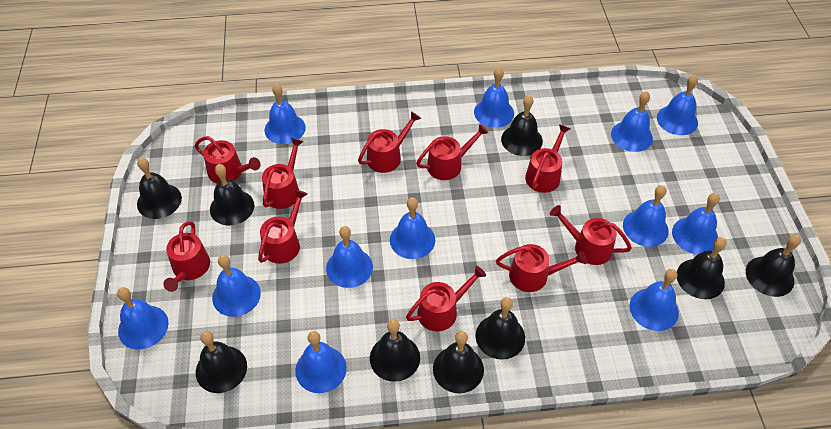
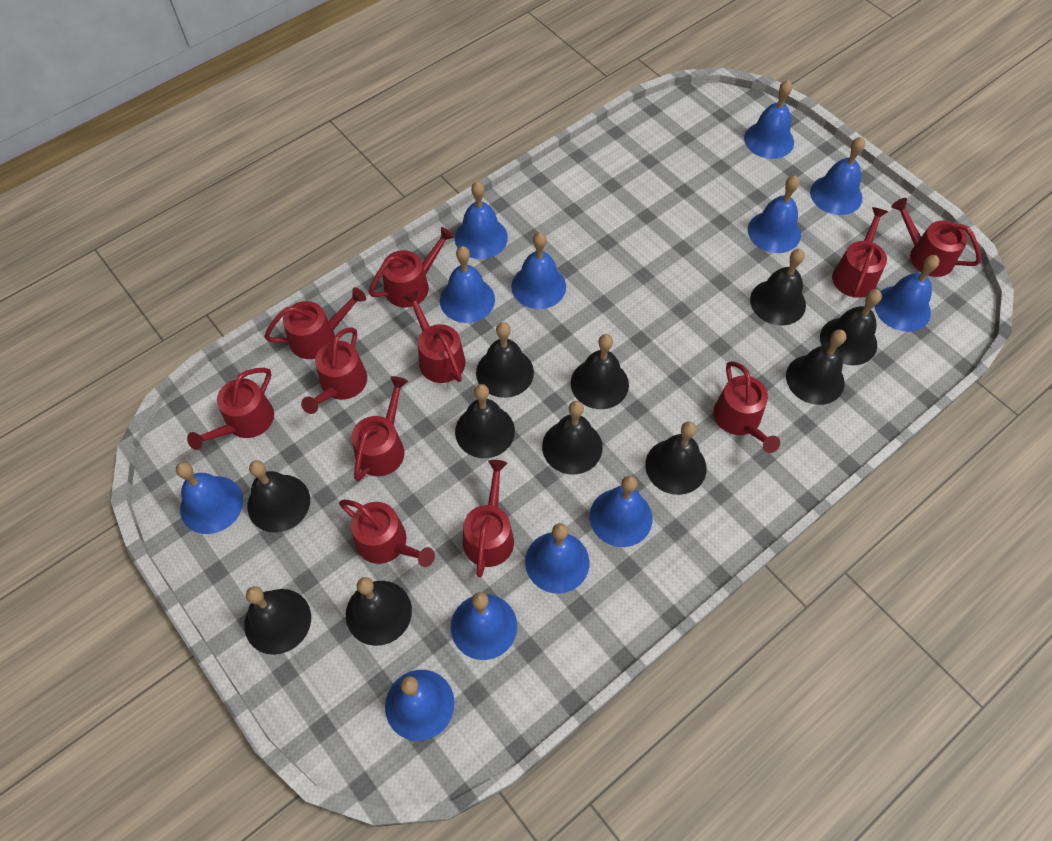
black bell: [137,158,182,219] [196,331,247,393] [210,164,254,225] [370,319,420,382] [433,331,484,393] [476,297,525,360] [501,95,543,156] [677,237,727,299] [746,235,801,297] = 9 -> [244,586,311,655] [248,460,310,533] [346,577,412,646] [455,384,515,458] [476,322,534,398] [542,401,603,474] [571,334,629,409] [645,421,707,495] [750,249,806,325] [786,329,846,405] [820,289,882,365] = 11
red watering can: [163,221,210,292] [195,136,260,183] [258,190,307,264] [262,138,304,209] [358,111,421,173] [406,266,486,331] [416,124,488,180] [496,244,587,292] [525,124,570,193] [550,205,632,265] = 10 -> [187,368,274,450] [264,287,366,359] [301,327,367,414] [339,500,435,567] [351,376,408,481] [369,227,454,308] [403,291,466,383] [463,460,514,577] [714,361,780,453] [832,207,889,298] [891,198,981,277] = 11

